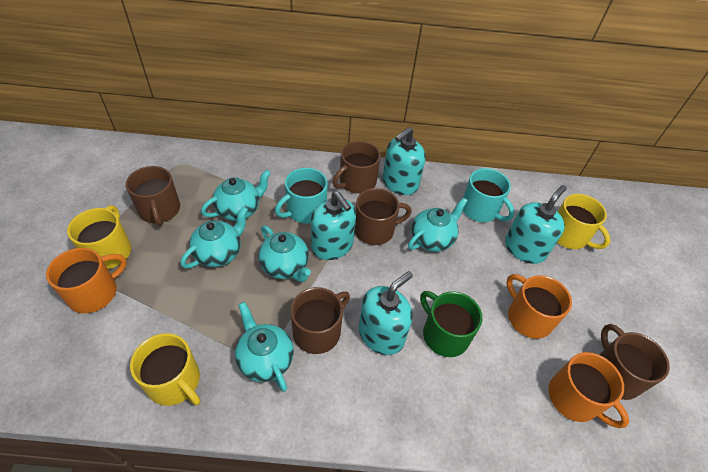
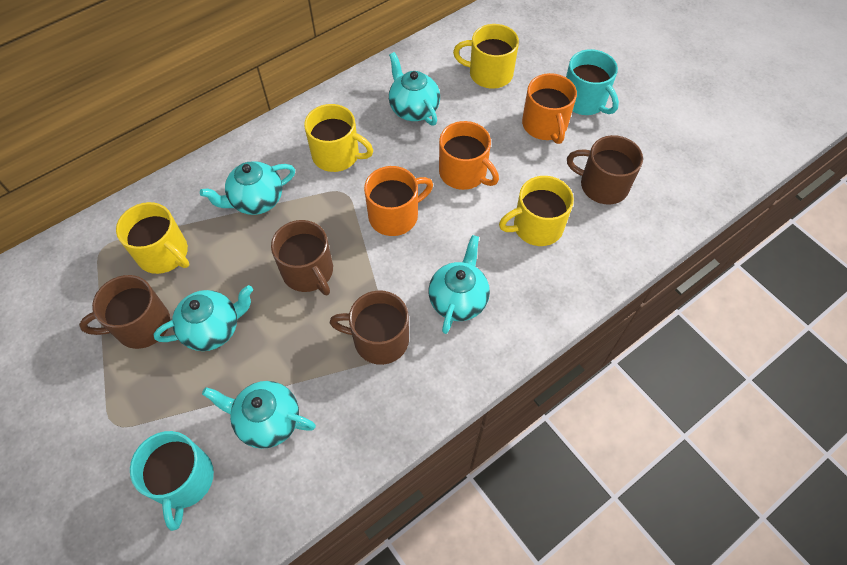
brown mug: [126,166,180,226] [290,287,350,354] [333,141,381,194] [355,188,412,245] [599,324,670,400] = 5 -> [79,275,170,349] [271,220,333,295] [330,290,409,365] [567,135,643,204] = 4
green mug: [420,291,482,357] = 1 -> none = 0
turquoise soap dispenser: [311,191,356,260] [359,271,413,355] [383,127,426,195] [505,185,567,264] = 4 -> none = 0
yellow mug: [67,205,131,269] [130,333,200,406] [557,194,611,249] = 3 -> [116,202,189,274] [304,104,373,172] [453,24,519,89] [499,176,574,246] = 4

